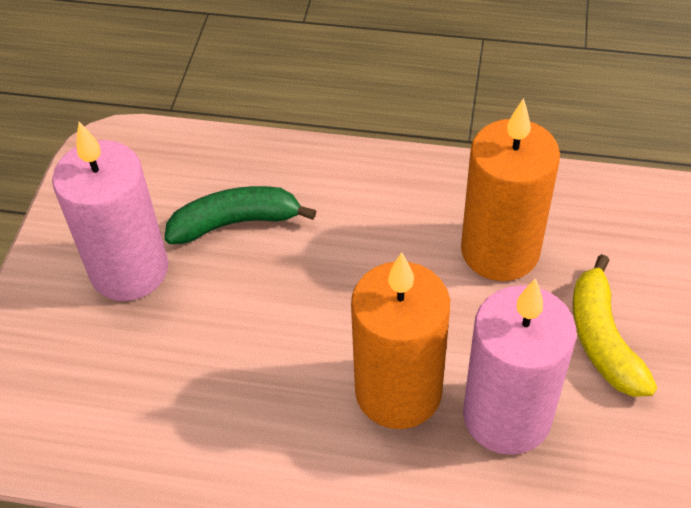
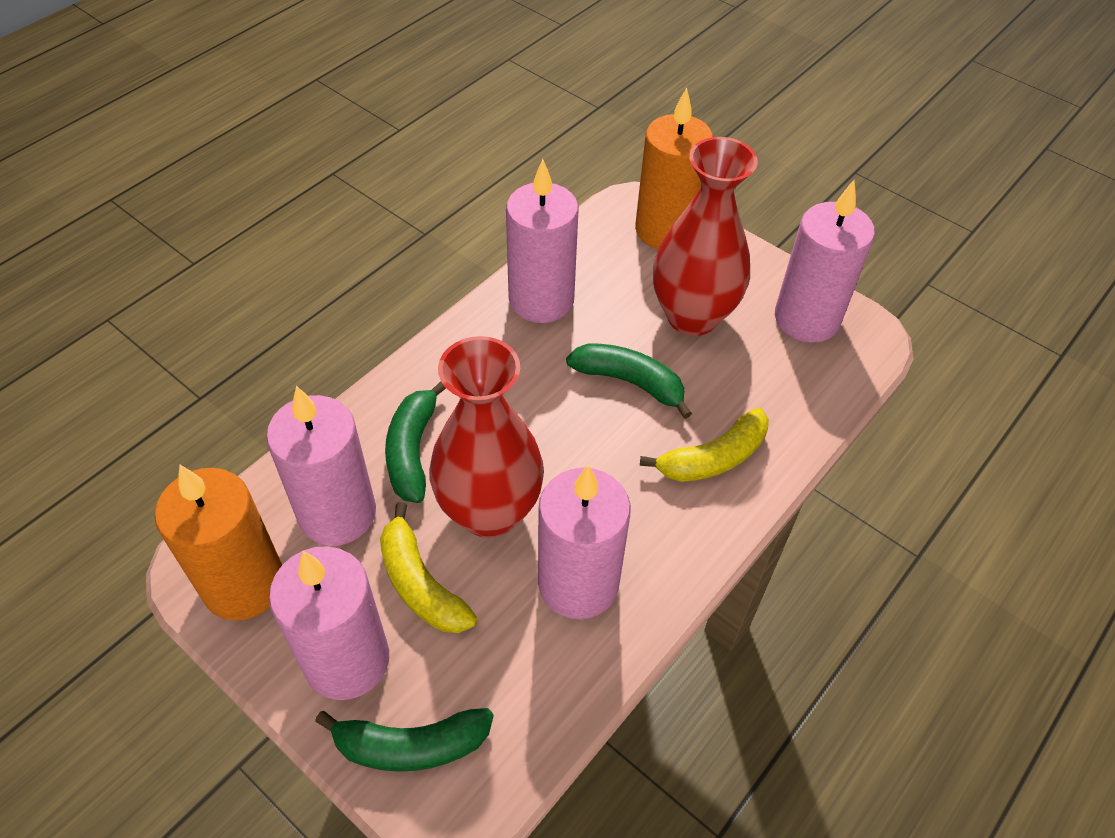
green banana: [164,186,316,244] = 1 -> [315,708,494,772] [385,381,446,503] [566,343,692,419] = 3
pink candle: [52,122,168,301] [463,278,576,455] = 2 -> [266,386,376,546] [269,546,389,700] [506,159,579,323] [538,465,631,619] [775,180,875,343] = 5
red vase: none = 0 -> [429,336,544,538] [653,137,758,336] = 2
yellow banana: [573,254,657,397] = 1 -> [380,502,477,633] [640,408,769,482] = 2

